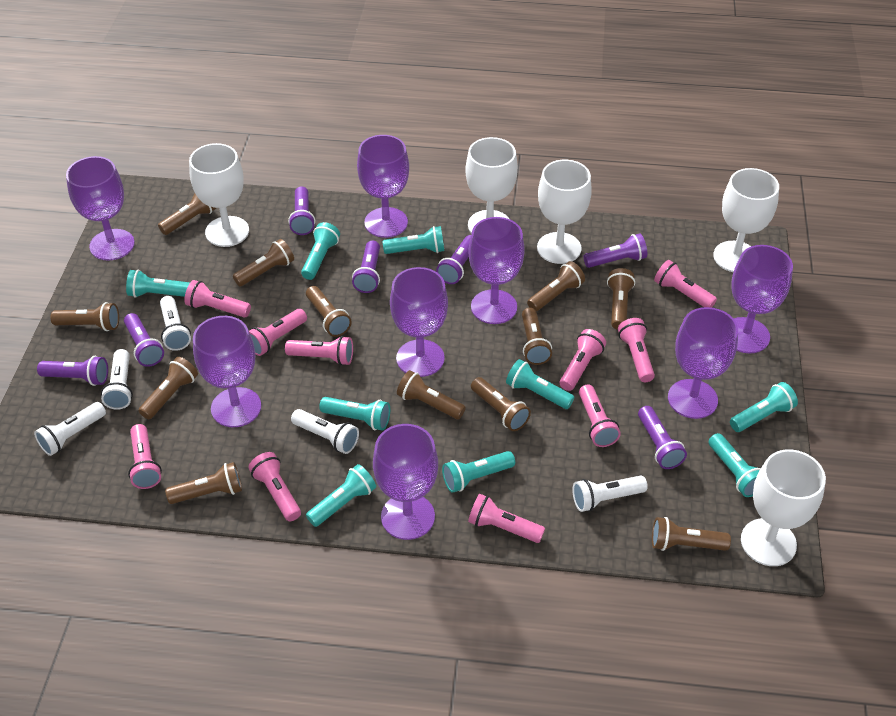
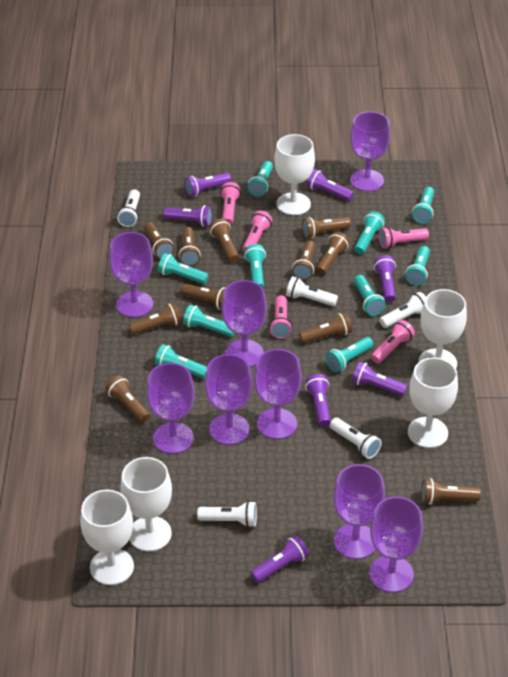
brown flashlight: [50,302,119,331] [138,357,198,419] [158,193,216,235] [165,462,242,504] [233,239,294,286] [306,286,352,337] [397,370,466,419] [471,377,531,431] [522,307,552,365] [527,261,585,311] [607,268,635,329] [652,517,731,551] = 12 -> [106,375,150,423] [129,303,182,334] [144,222,174,259] [179,227,201,266] [181,284,225,310] [209,218,239,262] [292,240,316,280] [299,312,352,343] [302,217,351,238] [316,232,350,275] [421,478,481,504] = 11
pink flashlight: [128,424,162,489] [184,280,251,317] [248,452,301,521] [249,309,307,356] [285,336,353,365] [468,494,545,543] [560,329,606,391] [579,384,621,447] [618,318,655,382] [654,260,717,308] = 10 -> [220,182,241,225] [242,210,272,252] [269,295,292,339] [371,320,415,364] [379,227,429,249] = 5
turquoise flashlight: [126,270,190,298] [301,222,340,280] [306,464,376,527] [319,397,390,431] [383,226,444,254] [442,451,515,493] [506,359,574,409] [709,433,761,497] [730,382,798,432] = 9 -> [155,344,207,378] [158,253,209,284] [183,305,234,337] [244,244,266,288] [248,161,273,197] [325,337,373,372] [354,211,385,254] [354,275,386,316] [405,246,430,286] [412,187,434,224] = 10

